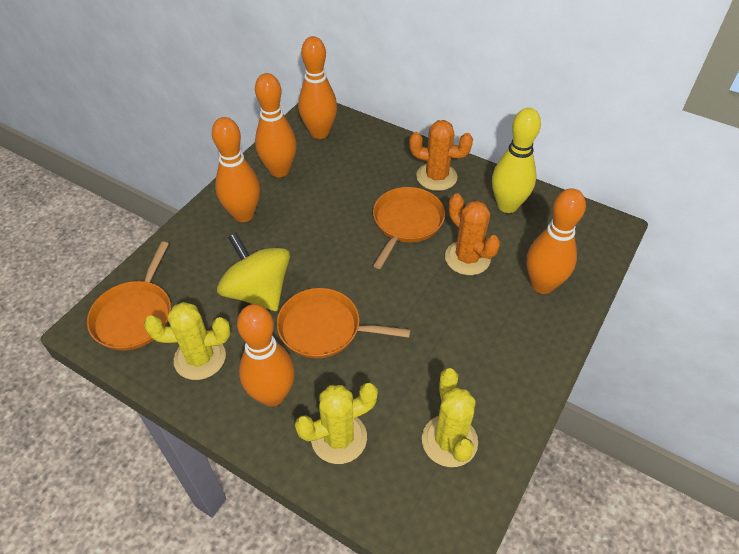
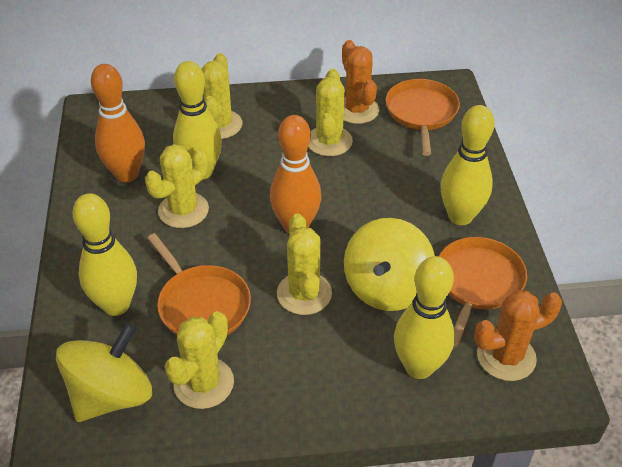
orange bowling pin: [212,117,260,222] [237,304,295,407] [255,73,297,177] [298,36,337,139] [526,188,586,294] = 5 -> [91,64,145,182] [270,115,321,234] = 2
yellow bowling pin: [492,108,541,213] = 1 -> [72,193,137,316] [173,61,222,179] [394,256,455,379] [440,105,495,225] = 4
yellow cactus: [144,302,230,380] [295,383,378,464] [422,368,478,467] = 3 -> [145,144,209,228] [164,311,234,409] [201,53,243,139] [277,214,332,315] [308,69,353,156] = 5
yellow spinning top: [217,233,290,311] = 1 -> [56,323,152,422] [344,218,435,311] = 2

